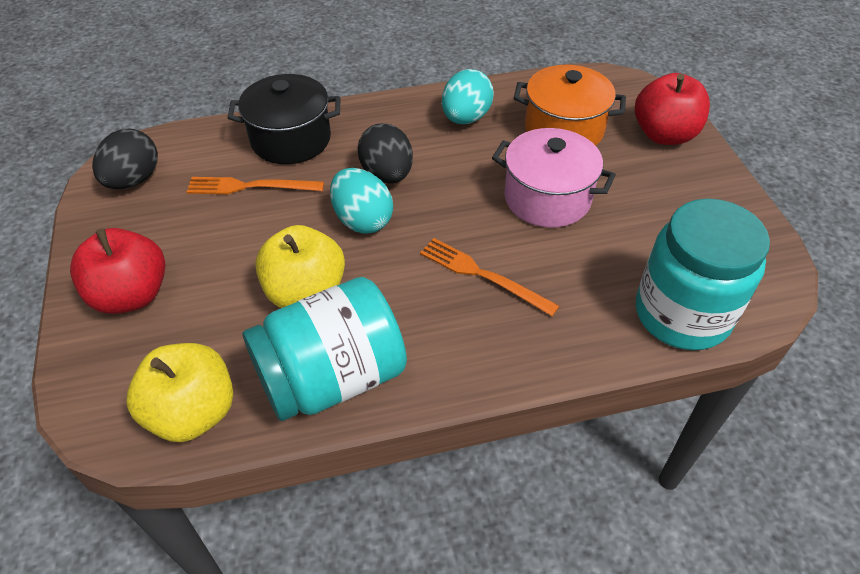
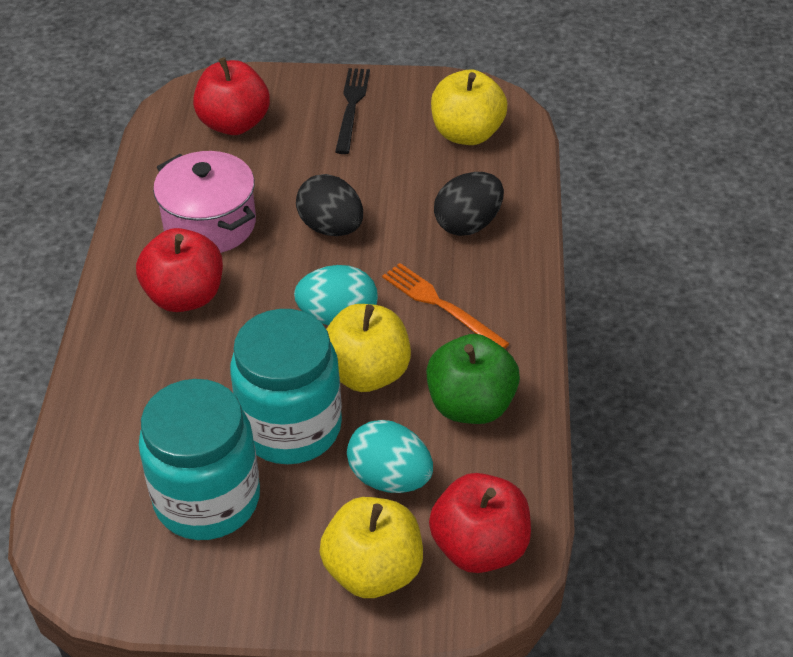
black fork: none = 0 -> [335,68,370,154] = 1
black pot: [227,74,341,164] = 1 -> none = 0
green apple: none = 0 -> [426,334,520,424] = 1
orange fork: [187,177,324,194] [420,238,559,316] = 2 -> [382,263,510,349] = 1
orange pot: [514,65,626,146] = 1 -> none = 0
red apple: [70,228,166,314] [635,73,710,145] = 2 -> [136,228,223,312] [193,57,270,135] [429,473,531,573] = 3
yellow apple: [127,343,233,442] [255,225,345,308] = 2 -> [320,497,423,598] [326,304,411,392] [431,70,508,145] = 3

